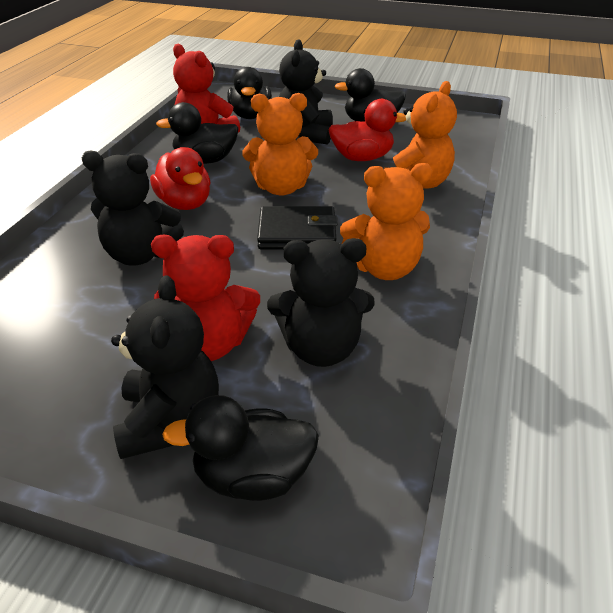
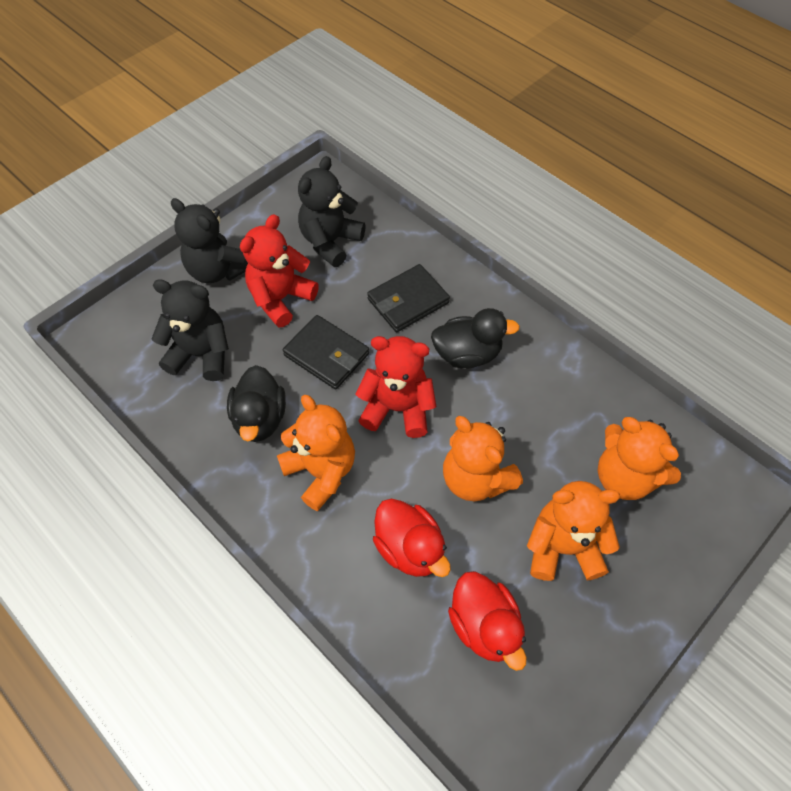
black duck: [156,102,239,164] [162,395,319,501] [227,67,272,119] [334,68,406,121] = 4 -> [227,365,286,442] [431,308,520,369] = 2
black teddy bear: [82,150,184,266] [111,276,219,459] [267,238,375,367] [279,39,333,145] = 4 -> [152,279,229,381] [171,198,248,283] [298,156,366,267] = 3
black wallet: [257,206,338,249] = 1 -> [283,315,369,390] [367,264,450,332] = 2
orange teddy bear: [242,93,318,196] [340,163,433,280] [384,81,457,189] = 3 -> [277,395,355,511] [443,416,523,501] [527,481,620,581] [597,417,681,500] = 4

